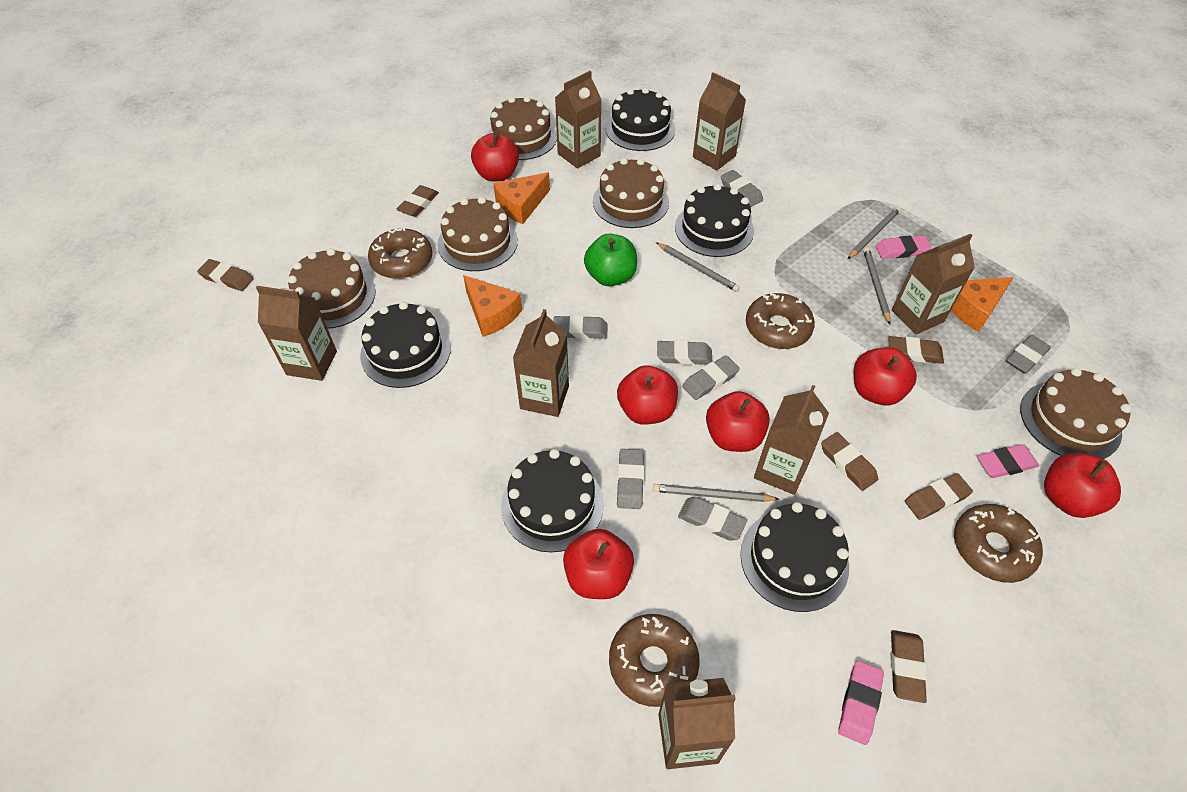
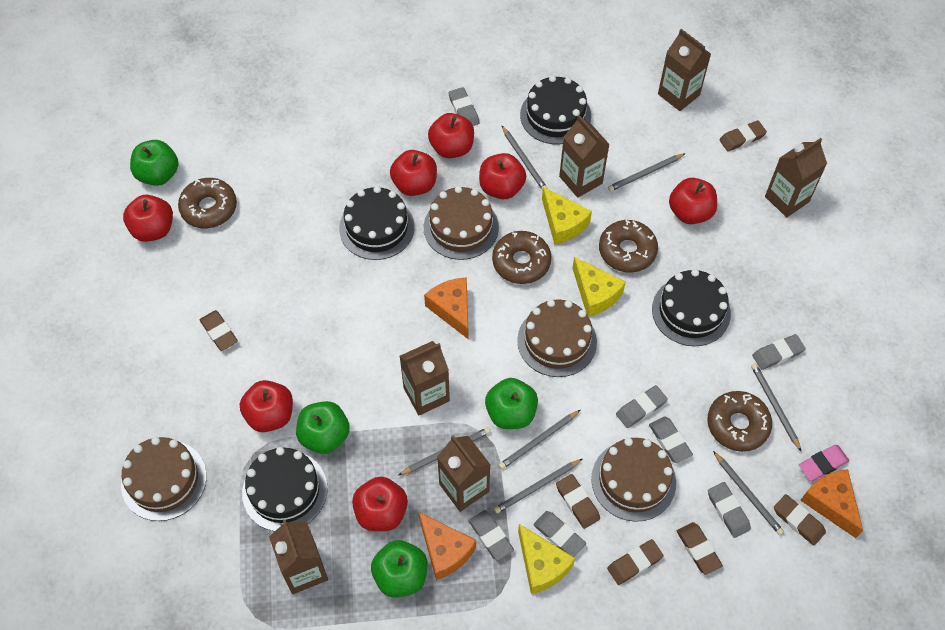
black cake: [360,301,451,388] [501,449,604,552] [605,88,676,151] [675,183,754,257] [740,502,849,612] = 5 -> [242,447,328,531] [339,186,415,260] [520,75,591,144] [652,269,731,346] = 4
brown cake: [288,248,376,329] [437,197,518,271] [487,96,557,160] [593,158,669,228] [1020,368,1132,459] = 5 -> [121,437,207,521] [424,186,499,260] [517,299,597,377] [591,438,676,522] = 4
brown carton: [256,286,337,381] [513,309,569,417] [555,71,602,169] [658,678,736,769] [693,72,746,170] [754,385,829,495] [892,234,975,334] = 7 -> [269,520,328,594] [400,341,450,416] [437,435,491,512] [559,115,610,198] [658,29,711,111] [765,138,827,217] = 6
green apple: [584,234,637,286] = 1 -> [130,140,178,186] [296,401,350,454] [371,540,427,598] [485,378,538,429] = 4
grey pencil: [653,484,779,502] [656,242,740,292] [848,207,901,259] [863,247,891,325] = 4 -> [399,427,491,475] [494,459,582,513] [499,410,580,469] [502,126,548,191] [608,153,686,191] [713,451,784,535] [751,363,802,452] = 7
pink eraser: [838,661,884,745] [875,236,932,259] [977,444,1039,478] = 3 -> [799,445,850,481] = 1
red apple: [471,132,519,182] [563,529,634,599] [617,365,678,425] [706,391,770,452] [854,347,917,406] [1044,453,1121,518] = 6 -> [123,195,173,242] [240,380,293,432] [352,477,408,531] [390,150,437,196] [428,113,474,158] [479,153,526,199] [669,178,717,224] = 7
yellow cheese: none = 0 -> [518,524,575,594] [542,187,592,245] [572,257,626,317] = 3

